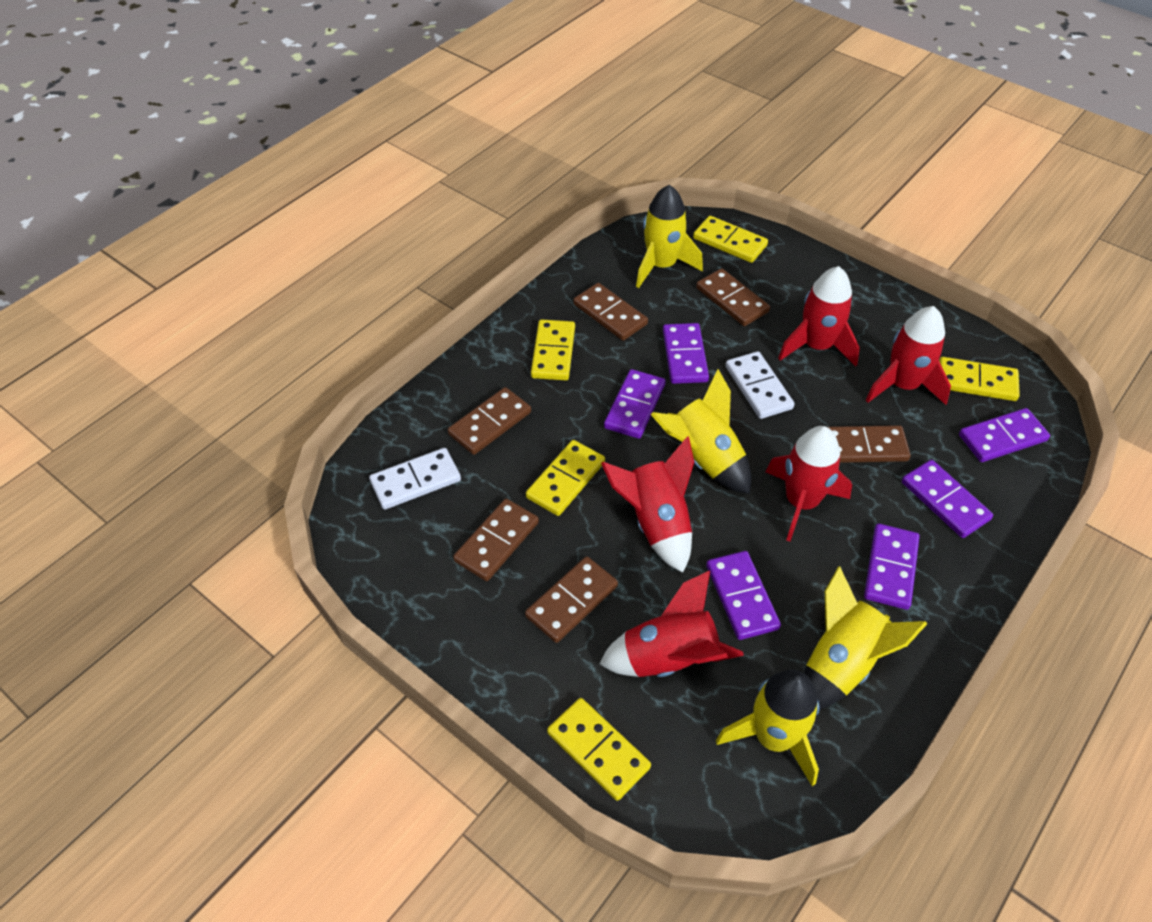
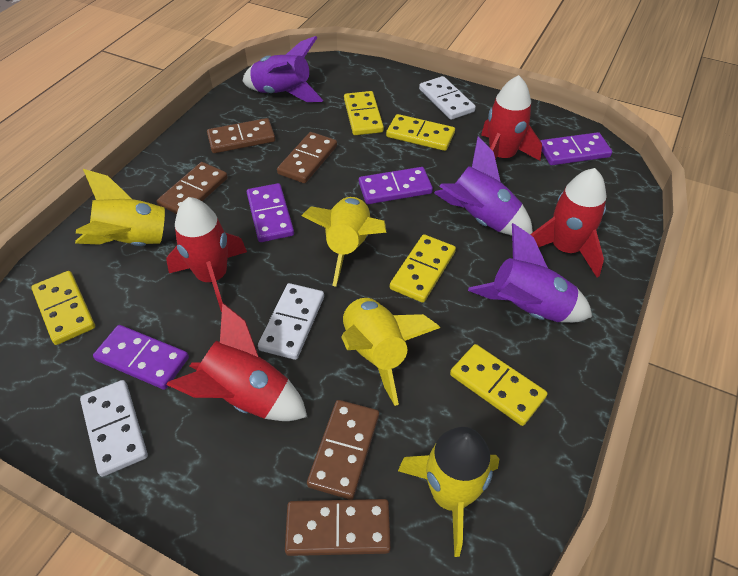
brown domino: [448,387,531,455] [453,499,539,581] [525,556,618,643] [573,283,648,341] [696,268,770,326] [828,425,911,463] = 6 -> [157,162,228,214] [207,118,275,153] [277,132,337,183] [285,499,391,556] [307,400,379,500] = 5
purple domino: [604,369,666,439] [663,323,709,384] [706,551,781,640] [864,524,920,610] [902,460,993,538] [959,408,1050,462] = 6 -> [93,325,189,390] [247,183,294,242] [359,167,433,204] [541,132,612,165] = 4
purple rocket: none = 0 -> [243,36,324,102] [434,136,533,236] [468,223,592,323] = 3
red rocket: [599,571,744,677] [601,436,694,573] [766,426,852,541] [778,266,860,366] [866,306,951,405] = 5 -> [166,197,247,312] [167,303,307,421] [481,75,542,161] [530,168,606,278] = 4
white domino: [369,448,461,510] [725,351,794,419] = 2 -> [80,380,148,477] [258,283,324,360] [419,76,476,120] = 3

